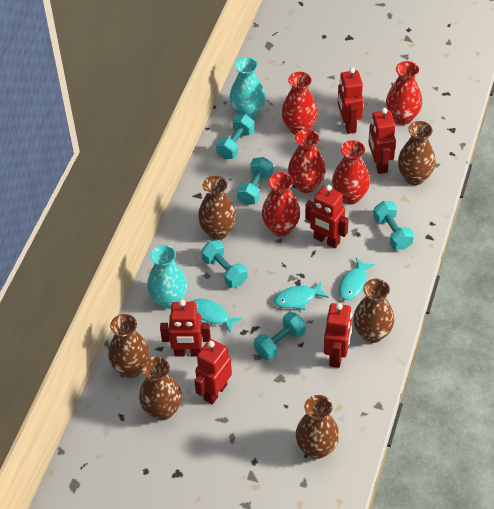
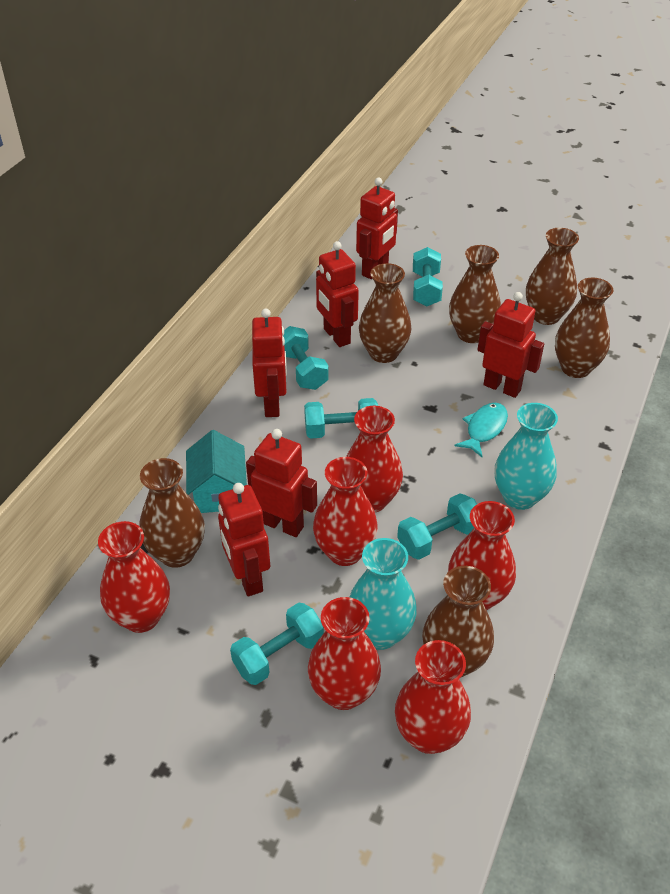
red vase: [262,172,300,236] [281,72,318,135] [288,129,326,193] [332,140,370,204] [386,61,422,125] = 5 -> [98,521,170,633] [308,597,381,710] [313,457,378,566] [346,406,403,512] [395,640,471,754] [448,501,516,610] = 6
turquoise fish: [192,299,242,334] [274,282,329,310] [339,257,375,300] = 3 -> [455,403,508,457] = 1
turquoise house: none = 0 -> [186,430,247,513] = 1

